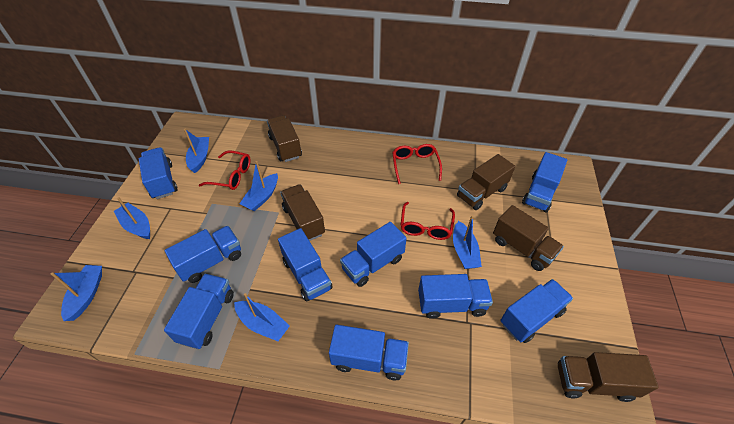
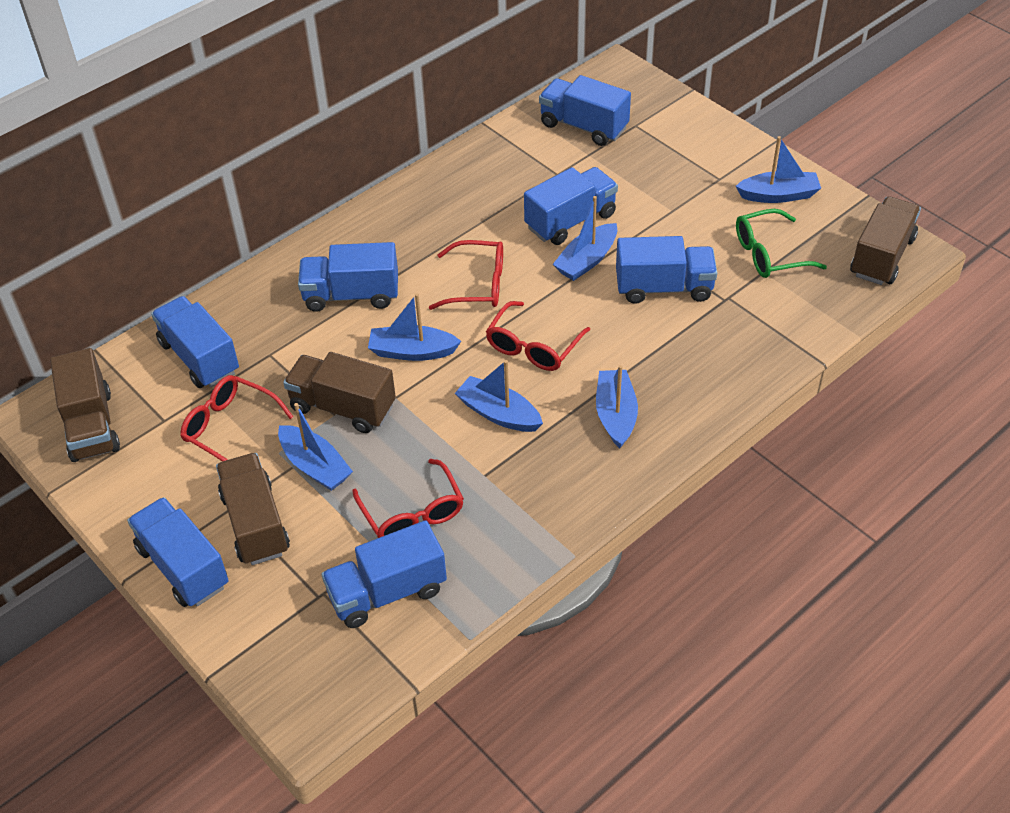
blue truck: [139,147,178,199] [164,274,234,349] [165,226,241,283] [278,228,333,302] [329,325,409,380] [340,222,407,287] [418,274,493,319] [501,279,573,343] [522,152,567,213] = 9 -> [127,497,229,607] [151,296,239,388] [298,242,398,312] [321,520,447,628] [524,167,618,245] [539,75,631,146] [616,236,717,304] = 7
brown truck: [267,115,302,162] [280,184,325,241] [457,154,515,210] [493,205,564,271] [558,352,659,402] = 5 -> [50,348,120,462] [216,453,290,565] [283,352,396,433] [850,196,921,285] = 4
green glasses: none = 0 -> [736,209,827,278] = 1
red glasses: [199,150,250,190] [392,144,442,184] [400,202,455,240] = 3 -> [180,375,293,462] [352,459,464,538] [429,240,503,310] [486,301,590,371] = 4

